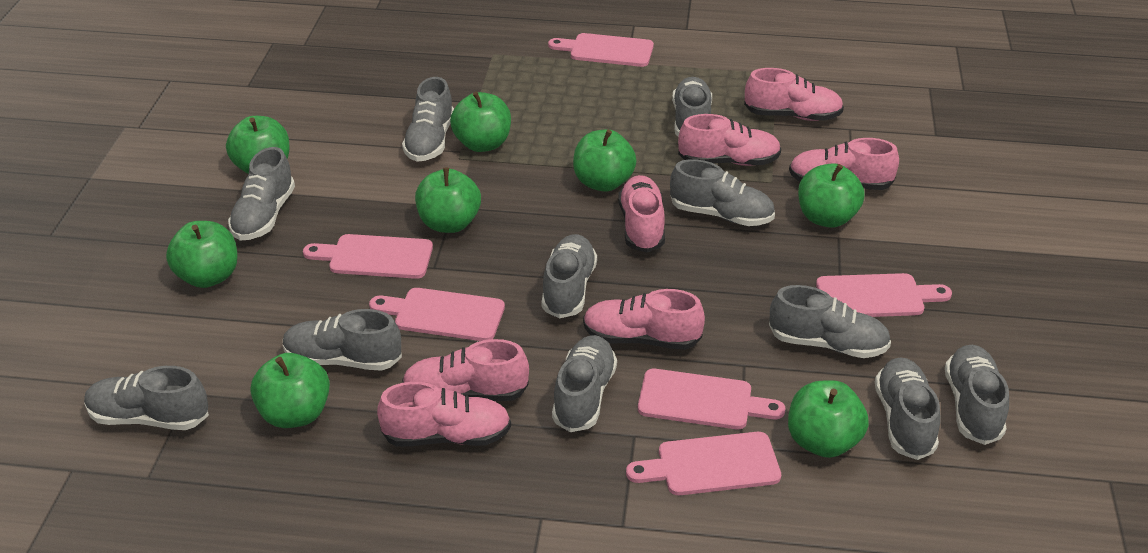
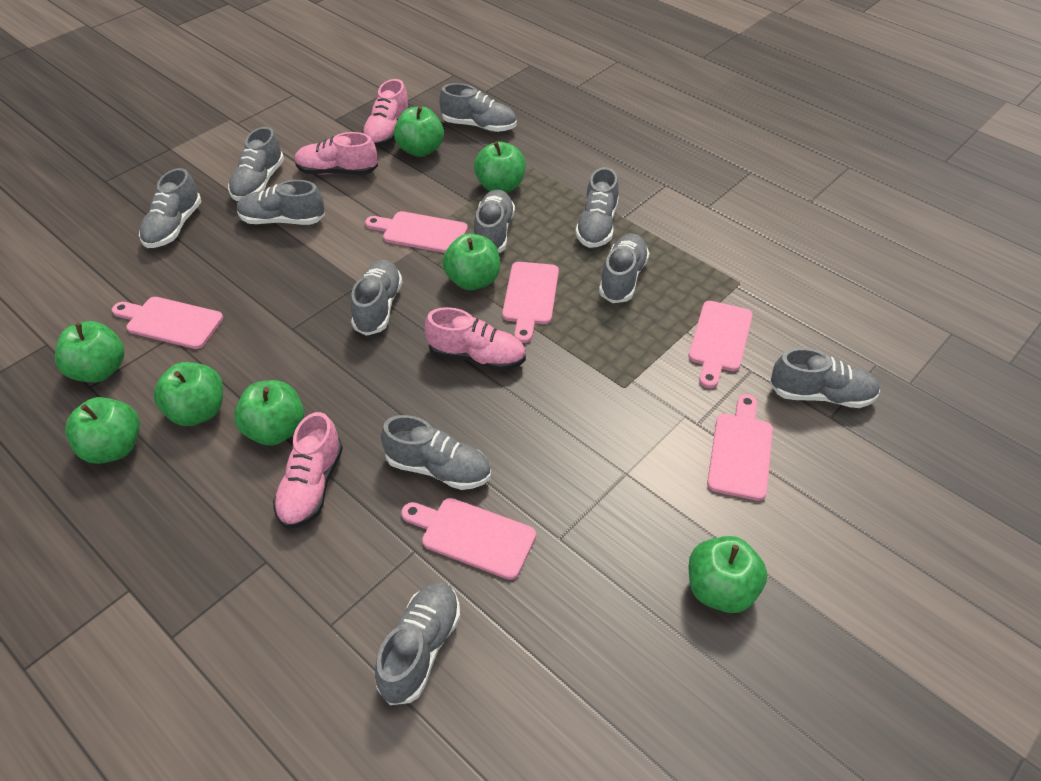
pink shoe: [377,382,511,447] [402,339,529,401] [583,289,705,350] [618,175,665,253] [678,114,781,166] [744,68,844,121] [789,138,899,190] = 7 -> [273,412,343,529] [294,132,378,175] [362,79,410,147] [425,307,526,371] = 4

